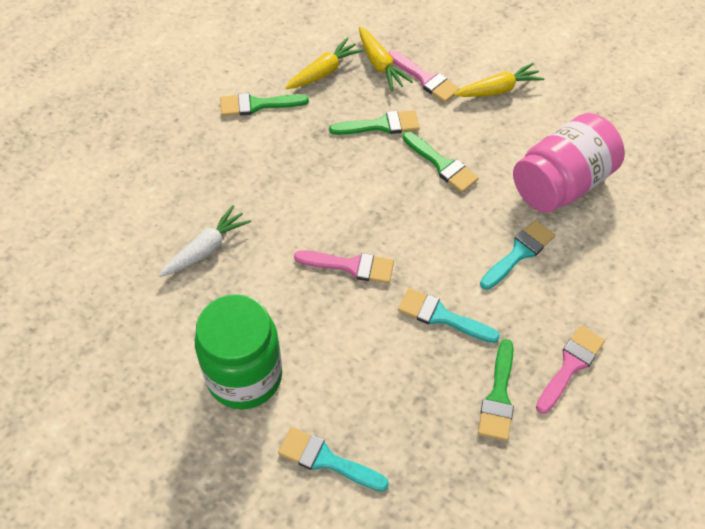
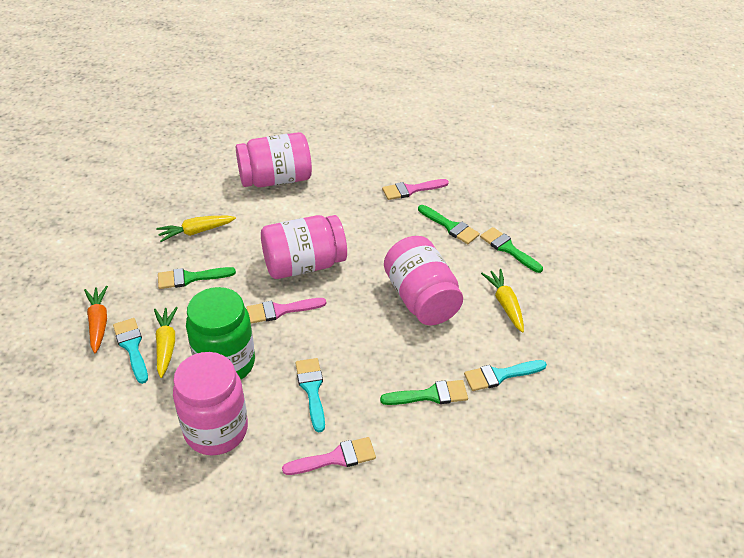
orange carrot: none = 0 -> [84,286,108,353] = 1
pink jar: [513,113,625,213] = 1 -> [173,352,248,455] [236,132,312,187] [261,215,347,279] [384,236,463,325] = 4
white carrot: [159,205,251,277] = 1 -> none = 0

